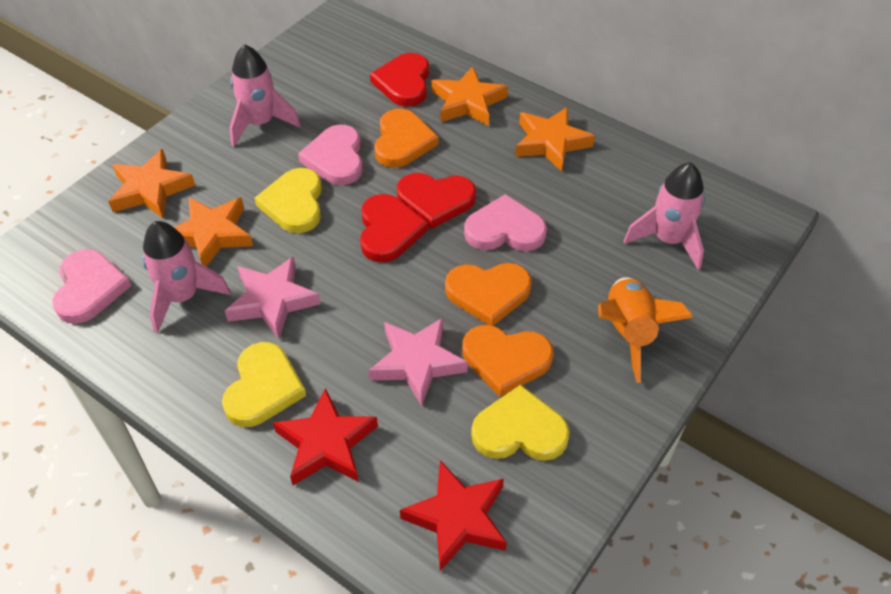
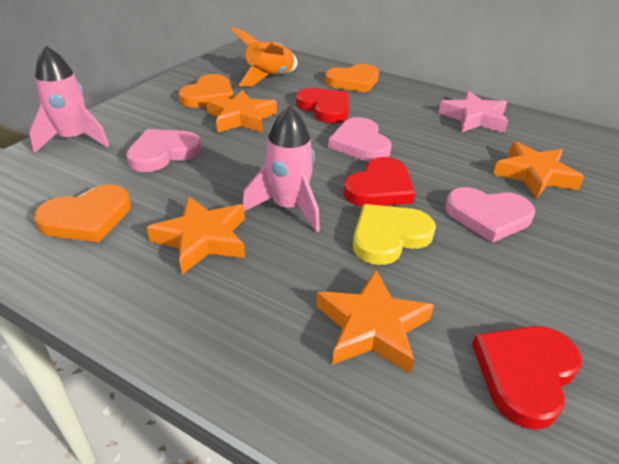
pink rocket: [142,221,231,333] [229,44,301,147] [624,162,705,270] = 3 -> [29,46,109,153] [242,106,320,233] = 2
pink star: [225,256,321,339] [369,318,468,406] = 2 -> [438,91,508,133] = 1
red star: [273,388,378,485] [400,461,507,571] = 2 -> none = 0
yellow heart: [222,342,306,427] [255,168,322,233] [471,385,570,461] = 3 -> [353,204,436,265] = 1

